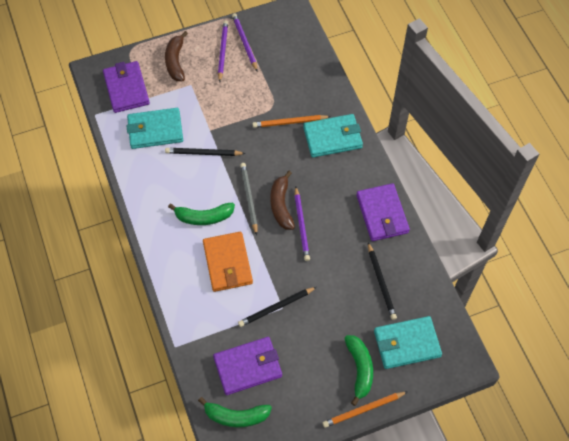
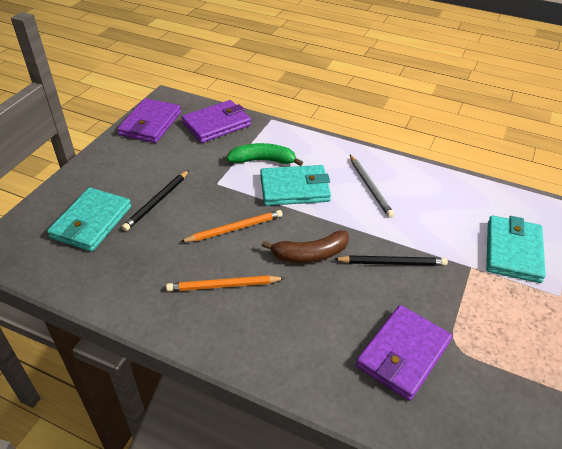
black pencil: [165,148,246,156] [238,287,317,327] [368,242,397,320] = 3 -> [122,170,189,231] [334,255,448,266] = 2
brown banana: [165,31,188,81] [270,171,295,230] = 2 -> [262,231,349,263] = 1
green banana: [168,203,235,225] [198,397,272,427] [344,335,373,406] = 3 -> [227,143,303,166] = 1
orange wallet: [203,232,253,292] = 1 -> none = 0
purple pencil: [218,20,228,83] [232,13,257,71] [294,186,310,261] = 3 -> none = 0

